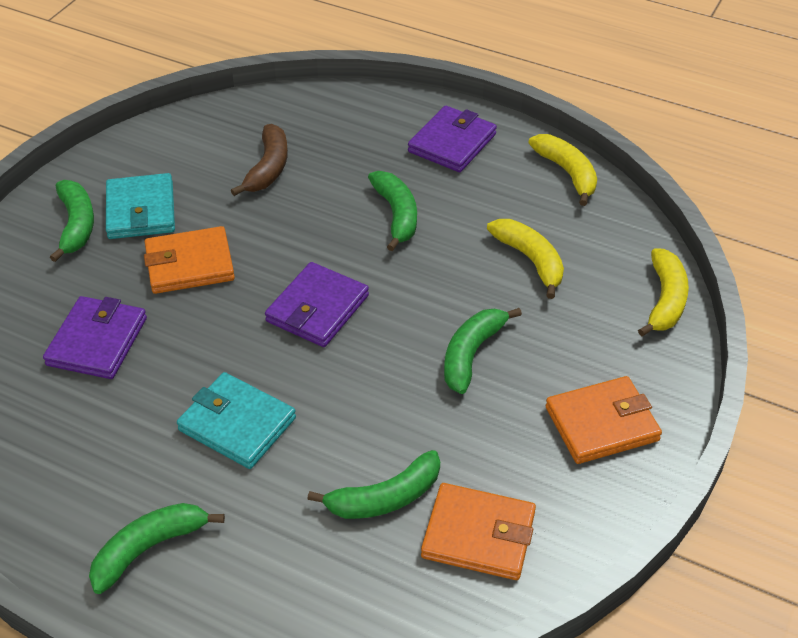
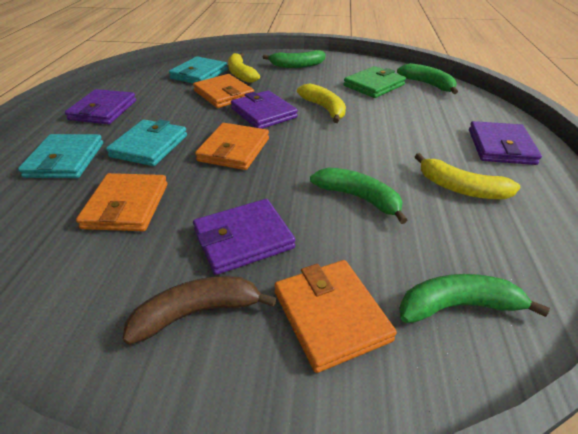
green banana: [50,180,94,262] [89,503,225,594] [307,450,440,519] [368,171,417,251] [444,308,522,394] = 5 -> [263,50,325,68] [310,167,408,224] [397,63,458,94] [399,274,550,323] = 4
green wallet: none = 0 -> [344,66,406,98] = 1
orange wallet: [144,226,235,294] [421,483,536,580] [545,376,662,464] = 3 -> [76,173,167,231] [193,74,254,108] [195,123,269,170] [274,260,397,373] = 4
purple wallet: [43,296,147,379] [265,262,369,347] [408,106,497,172] = 3 -> [65,89,136,124] [193,199,295,275] [231,90,298,129] [469,121,542,165] = 4
turquoise wallet: [106,173,175,239] [177,372,296,469] = 2 -> [18,134,103,178] [106,119,187,166] [169,56,228,84] = 3

